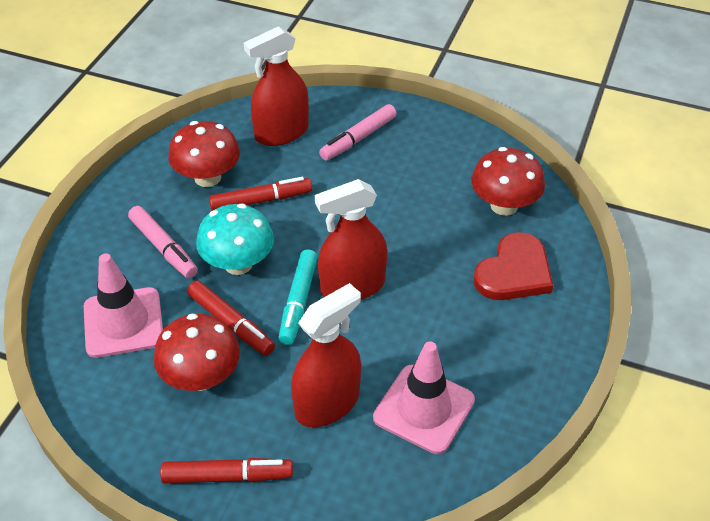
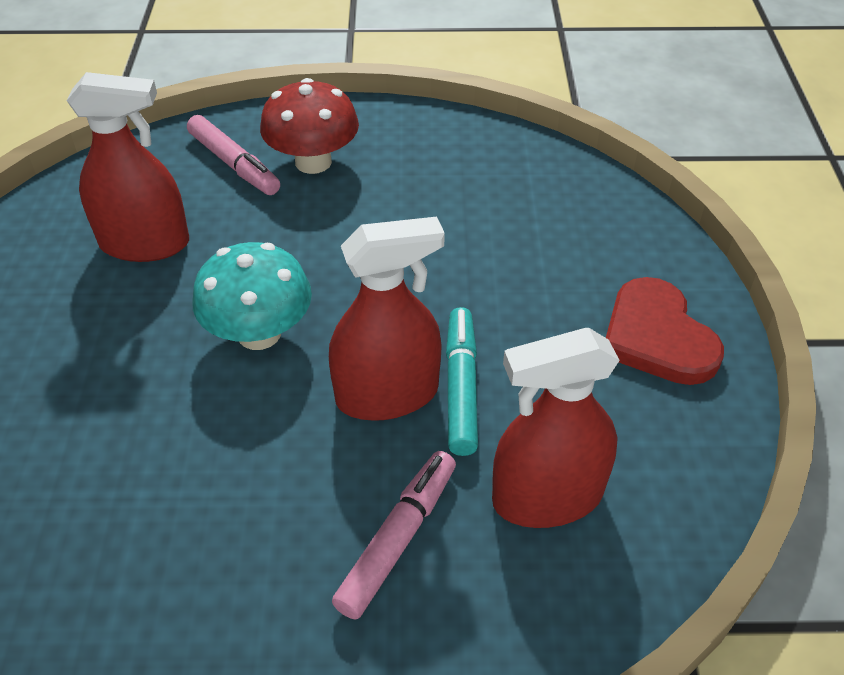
pink traffic cone: [84,253,163,358] [373,341,475,454] = 2 -> none = 0
red marker: [160,458,293,483] [187,280,275,356] [209,177,312,211] = 3 -> none = 0
red mushroom: [154,313,240,391] [168,121,240,187] [471,147,545,216] = 3 -> [260,78,359,174] = 1

